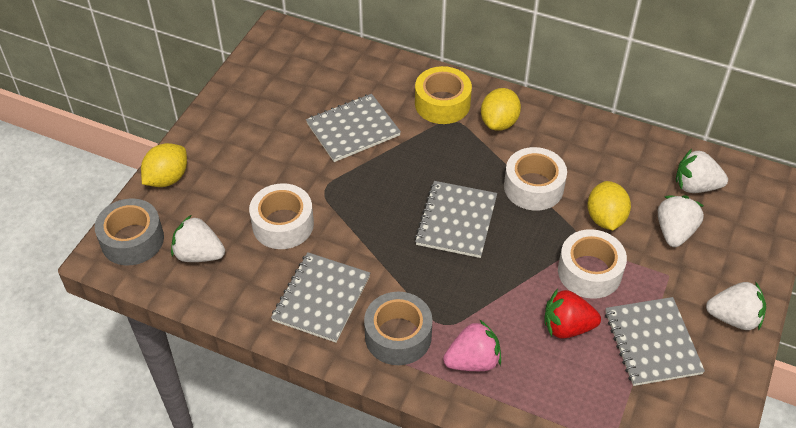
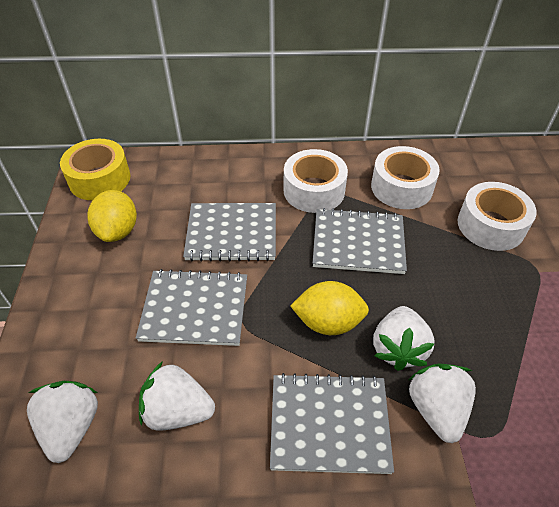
grey tape: [95,199,164,265] [364,292,433,365] = 2 -> none = 0
pink strawberry: [443,320,501,371] = 1 -> none = 0
red strawberry: [544,289,601,339] = 1 -> none = 0
yellow lemon: [141,143,187,187] [481,88,521,131] [587,181,631,230] = 3 -> [88,190,137,242] [290,281,369,335] = 2

